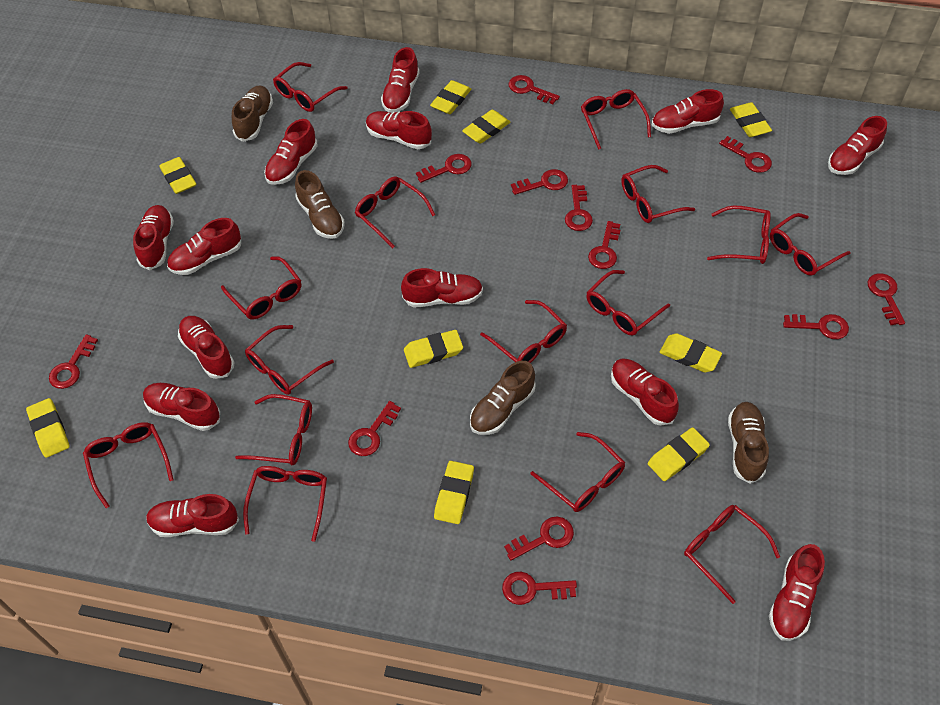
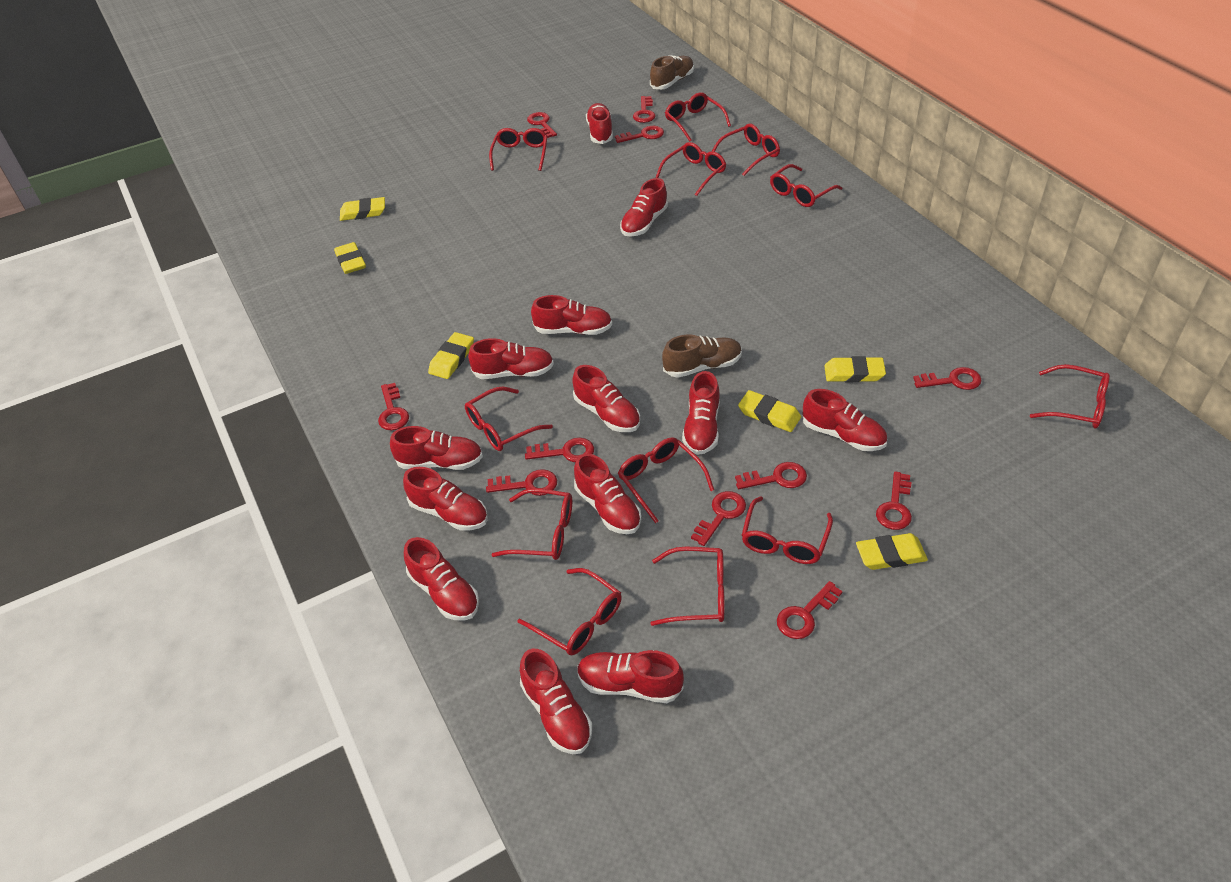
brown shoe: [232,86,273,142] [295,170,345,239] [470,361,536,435] [728,402,769,484] = 4 -> [650,55,694,89] [662,334,742,378] = 2
red glasses: [83,422,174,508] [221,256,302,319] [235,394,312,465] [243,466,327,542] [245,325,334,395] [273,62,348,112] [355,176,435,248] [480,300,567,363] [531,432,625,512] [581,89,651,150] [586,270,670,336] [621,165,695,223] [684,505,780,604] [707,206,771,264] [770,213,851,276] = 15 -> [465,387,553,451] [489,128,548,171] [492,488,572,560] [517,568,622,655] [618,437,714,523] [650,547,724,626] [655,142,726,196] [665,92,731,141] [712,124,780,176] [742,496,833,564] [770,164,842,207] [1030,364,1110,429] = 12
red key: [49,334,98,389] [348,401,401,456] [416,154,472,183] [502,572,577,605] [504,516,574,561] [509,75,560,104] [511,169,568,195] [565,185,593,231] [588,221,620,269] [719,136,772,173] [783,314,849,339] [868,273,905,325] = 12 -> [378,383,409,430] [486,469,557,496] [525,438,594,462] [527,112,557,138] [615,126,664,143] [633,96,655,123] [691,491,746,546] [735,462,807,489] [777,581,843,639] [876,471,912,530] [913,367,982,390] = 11
yellow eraser: [26,398,70,458] [159,157,196,194] [404,330,463,368] [430,80,471,114] [434,461,474,524] [462,110,510,144] [648,427,710,481] [660,333,722,372] [730,102,772,137] = 9 -> [334,242,366,274] [340,197,385,221] [428,332,474,379] [738,390,801,432] [824,356,886,382] [856,533,928,570] = 6

